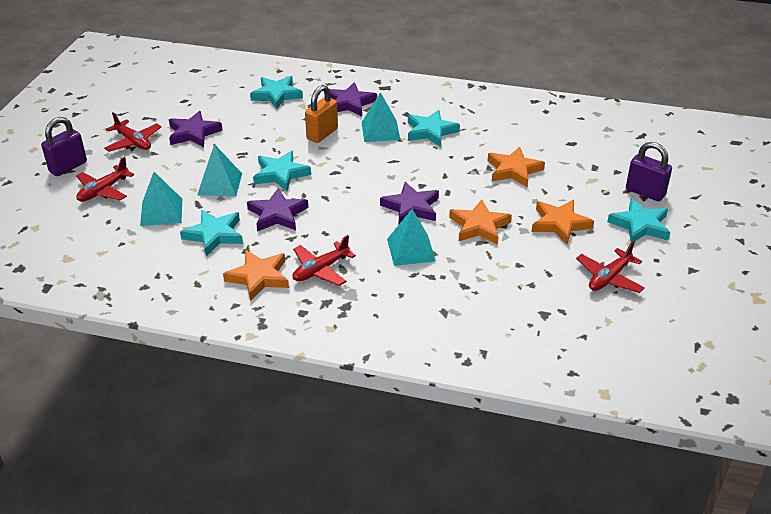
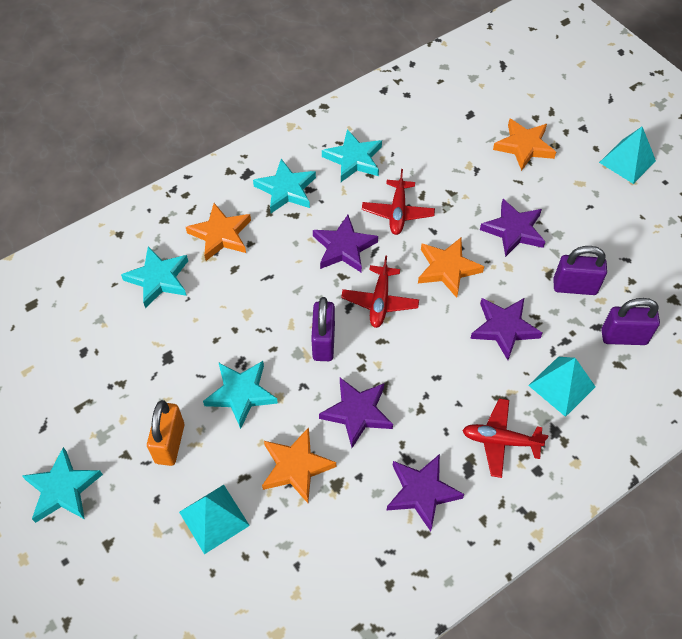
purple padlock: [41,117,87,176] [626,142,672,201] = 2 -> [311,297,335,361] [553,246,607,295] [601,298,660,345] = 3
purple star: [169,111,223,147] [247,188,308,232] [329,82,377,116] [380,182,439,224] = 4 -> [313,215,378,273] [319,378,393,448] [386,454,464,532] [470,298,542,360] [480,199,546,257] = 5
red plane: [76,157,134,202] [104,112,161,152] [292,235,356,286] [576,241,645,293] = 4 -> [341,256,419,328] [362,169,435,235] [462,398,548,478] = 3
turquoise pyramid: [140,172,182,226] [197,144,242,196] [361,92,400,142] [387,209,436,266] = 4 -> [179,485,250,554] [528,357,595,417] [599,127,656,184] = 3

